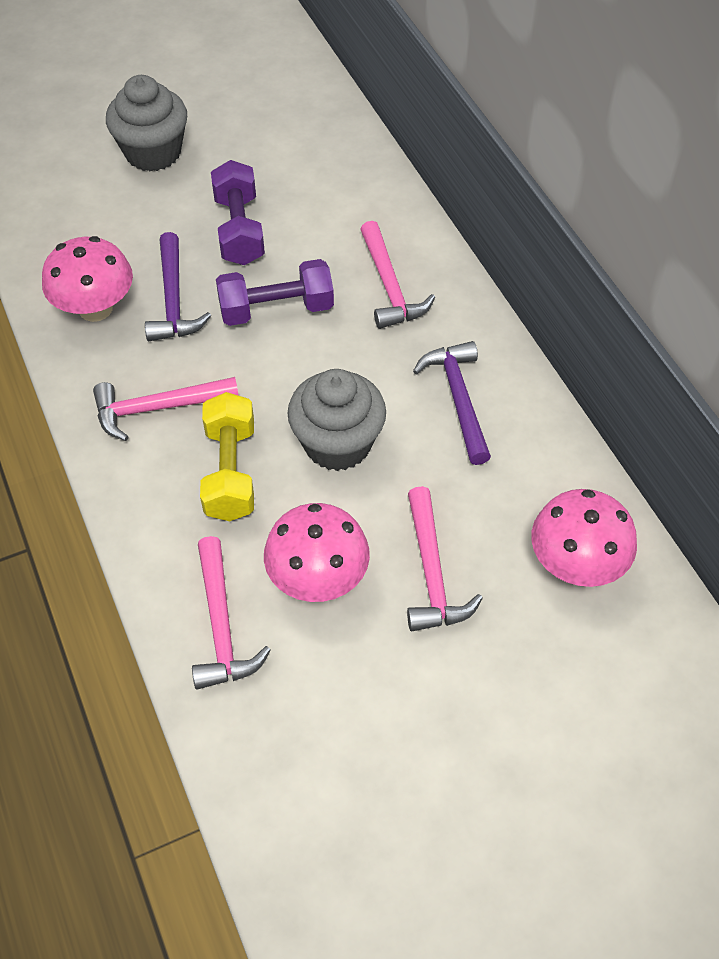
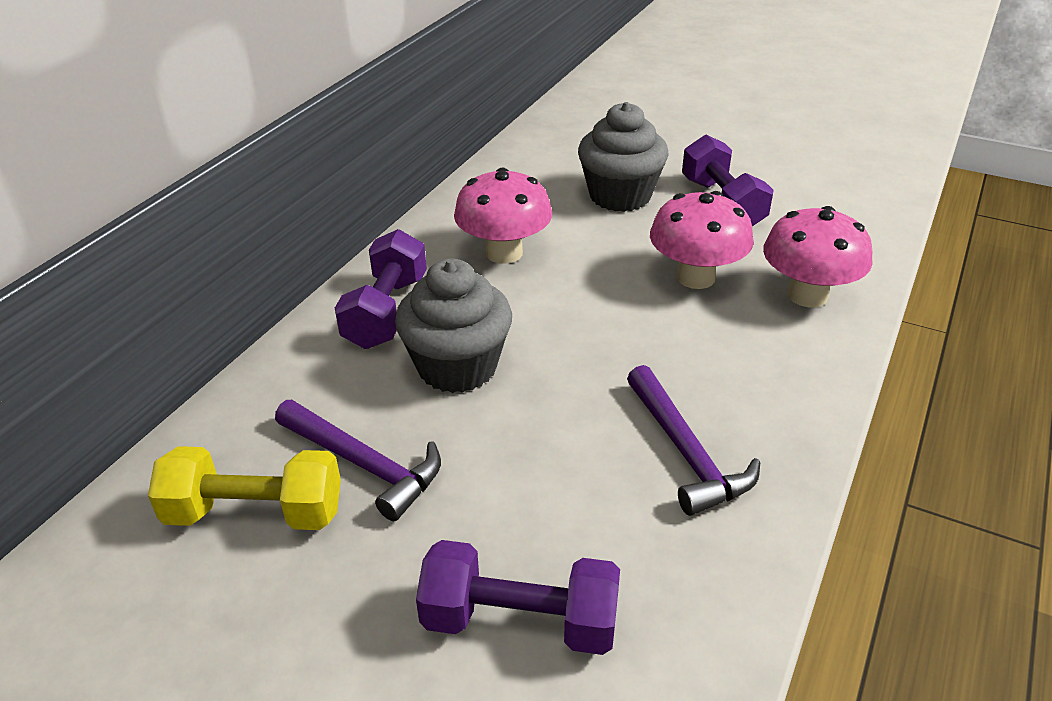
pink hammer: [93,377,239,441] [192,536,271,690] [360,221,435,329] [407,486,483,631] = 4 -> none = 0
purple dumbbell: [211,160,265,265] [216,259,334,326] = 2 -> [335,229,427,349] [416,540,620,655] [682,135,774,226] = 3

